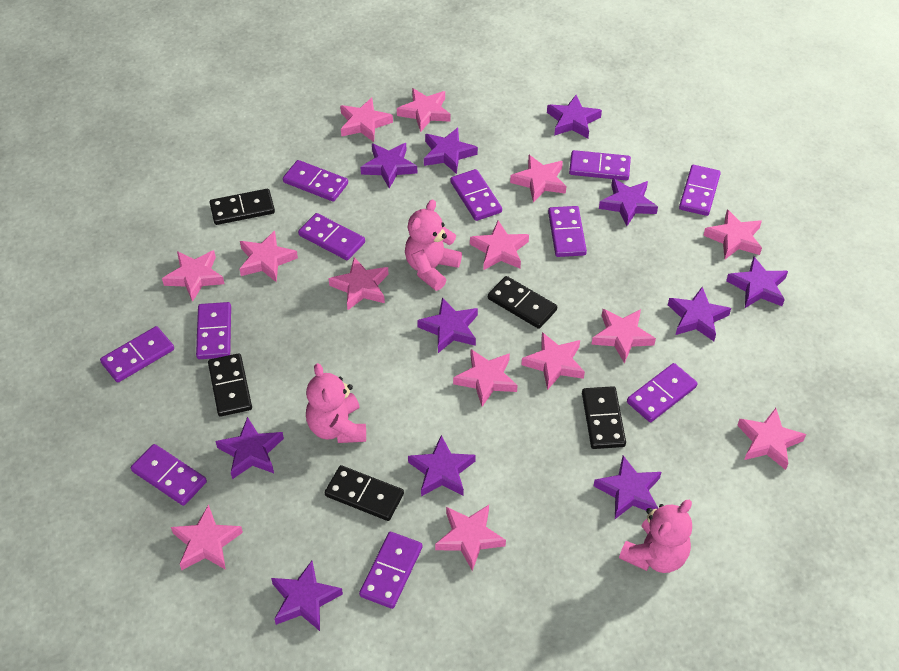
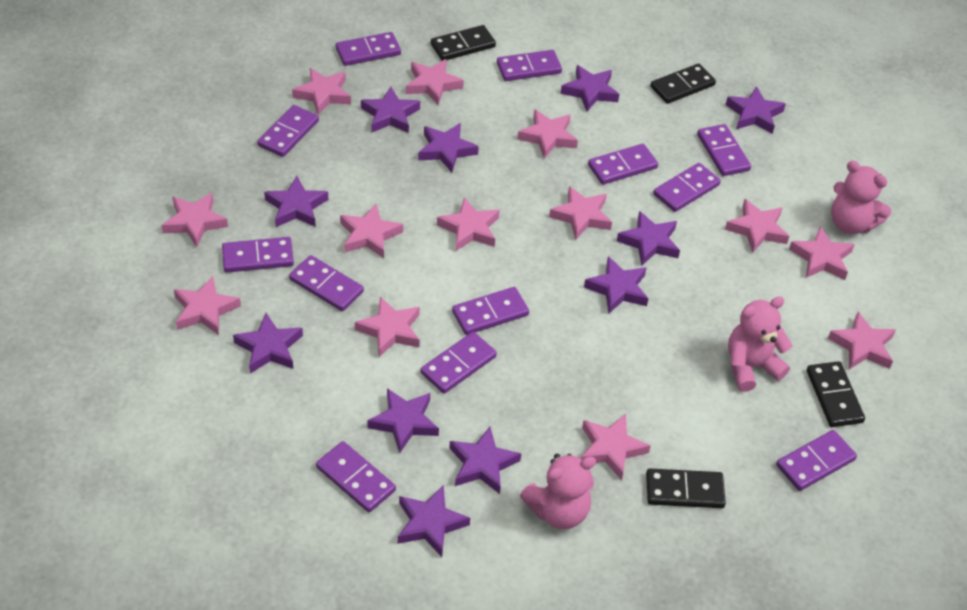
black domino: [208,353,252,417] [209,189,275,225] [325,465,404,521] [488,276,557,329] [582,386,626,449] = 5 -> [431,25,496,61] [646,468,726,508] [650,64,716,104] [807,361,865,427] = 4
pink star: [162,250,225,302] [171,504,243,570] [240,230,298,283] [328,257,389,310] [340,98,393,142] [397,88,451,132] [435,505,506,571] [453,349,518,407] [470,221,529,270] [510,155,566,203] [521,332,585,390] [592,309,656,363] [703,209,762,259] [737,408,806,470] = 14 -> [161,193,228,247] [174,276,241,335] [292,68,351,115] [340,204,403,258] [355,297,420,357] [406,59,464,105] [437,198,500,251] [517,109,578,159] [549,186,612,240] [581,414,650,480] [725,199,789,253] [789,226,855,280] [828,312,896,369] = 13
purple domino: [100,326,174,383] [131,444,207,506] [196,302,231,359] [283,160,348,202] [298,213,365,260] [359,532,423,609] [450,169,502,221] [548,206,587,257] [569,150,631,180] [627,363,698,422] [679,165,721,216] = 11 -> [222,237,294,273] [257,105,319,157] [289,255,364,311] [316,441,396,512] [336,32,401,66] [421,332,497,394] [452,287,529,335] [497,50,562,81] [588,144,658,185] [653,163,721,212] [697,124,751,176] [776,430,857,491] = 12

